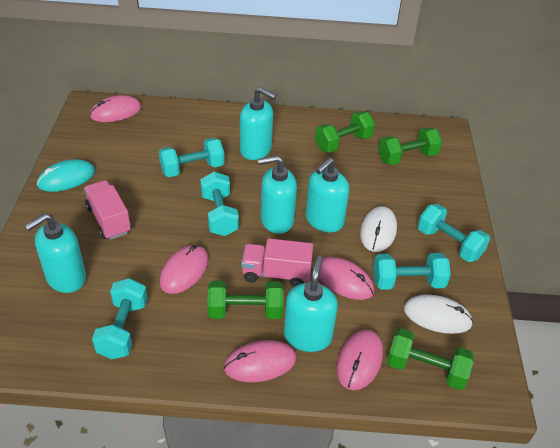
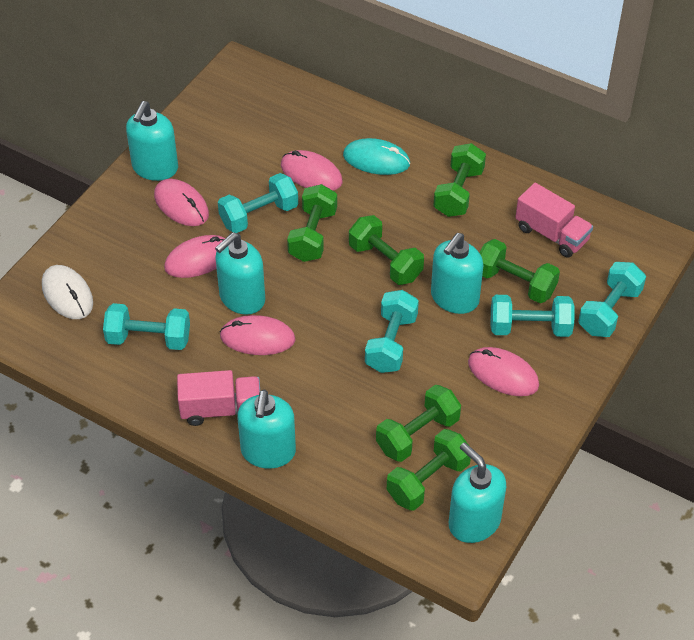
green dumbbell: [207,281,284,319] [315,112,375,153] [378,128,442,165] [387,328,474,390] = 4 -> [287,184,337,262] [349,215,424,285] [376,385,461,462] [387,429,471,511] [434,143,486,217] [480,239,560,303] = 6
white mouse: [360,206,397,252] [404,295,473,334] = 2 -> [42,265,93,319] = 1

